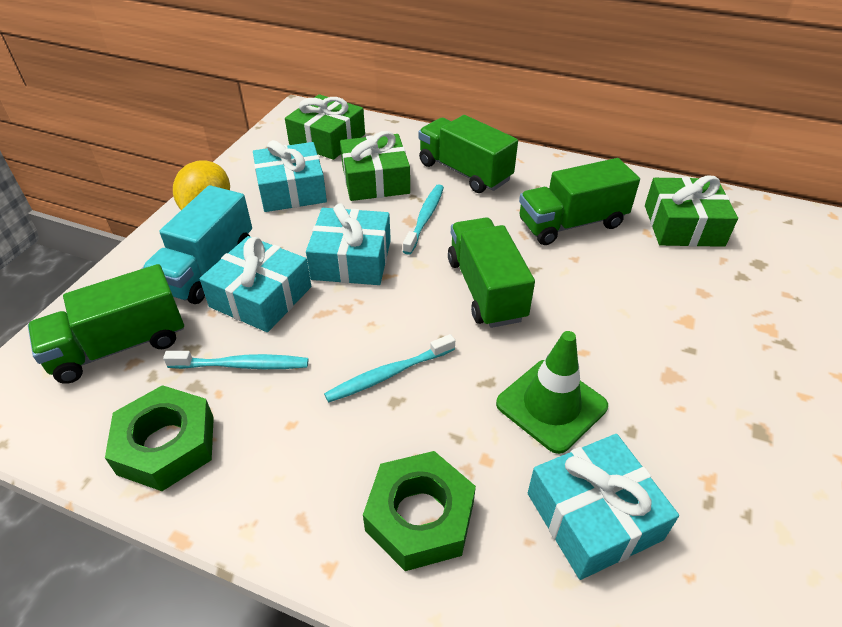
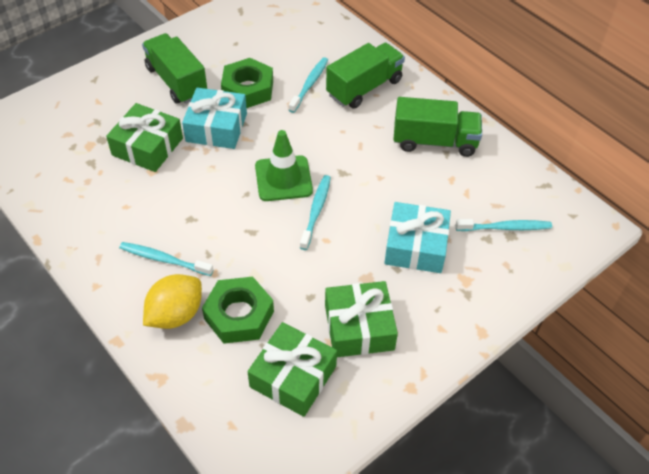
green truck: [28,264,184,384] [418,115,518,193] [448,218,535,328] [519,158,640,245] = 4 -> [142,33,207,104] [326,43,405,109] [393,97,482,157] = 3
turquoise gift: [199,236,311,332] [253,140,327,212] [306,204,391,285] [528,434,679,580] = 4 -> [182,88,247,149] [385,202,451,273] = 2
turquoise toothbrush: [163,351,308,369] [324,334,455,403] [403,184,444,255] = 3 -> [119,242,213,276] [289,57,328,113] [300,175,331,250] [456,219,552,231] = 4
turquoise truck: [142,185,252,304] = 1 -> none = 0

